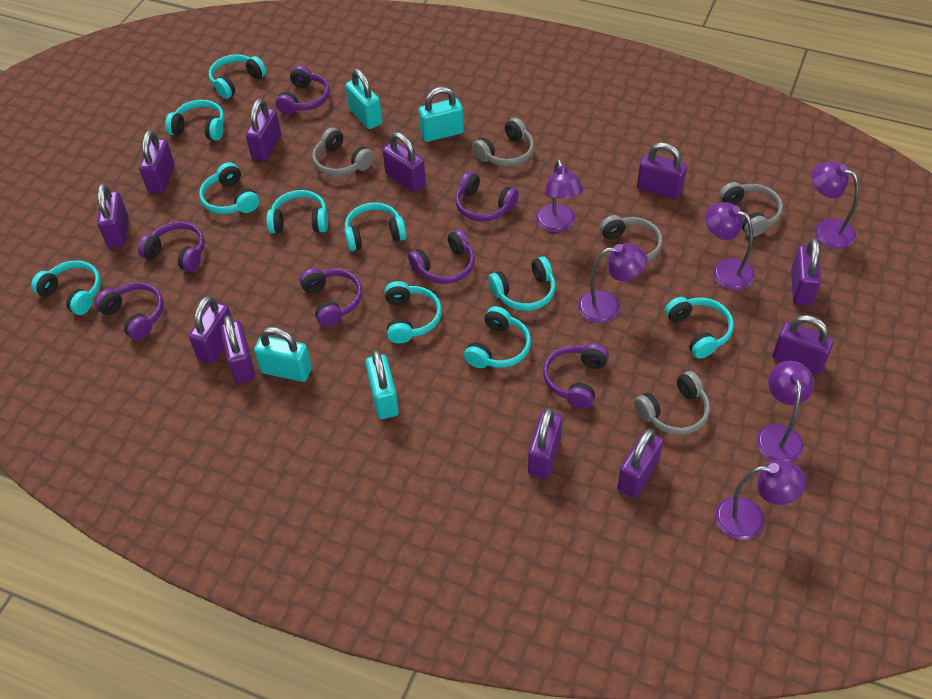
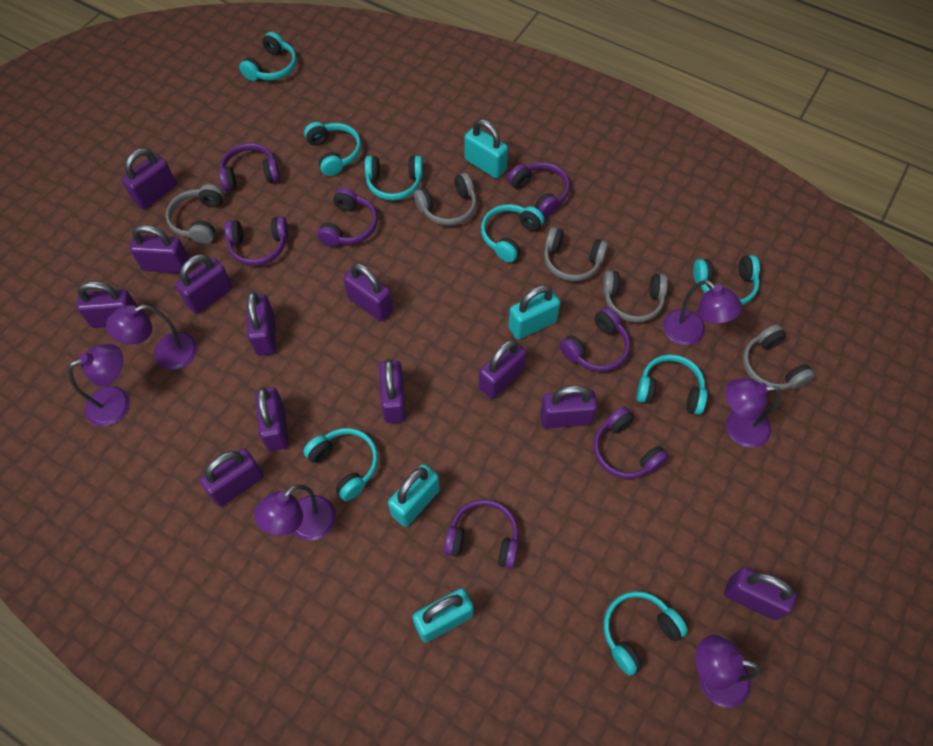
purple padlock: [97,183,128,248] [139,130,175,193] [189,296,233,363] [220,315,255,384] [246,98,281,161] [382,132,426,192] [528,408,562,479] [617,428,664,498] [637,142,687,199] [773,315,834,375] [791,238,821,306] = 11 -> [76,281,138,328] [122,148,177,209] [130,225,189,273] [175,254,233,314] [199,448,263,506] [247,292,276,356] [255,387,289,451] [343,263,393,321] [379,359,406,423] [479,339,527,399] [540,385,597,428] [724,567,797,620] = 12
turquoise headphones: [31,260,101,315] [165,100,224,141] [199,162,259,214] [209,54,267,99] [266,190,328,233] [344,202,407,251] [385,281,442,343] [464,306,531,368] [488,256,556,311] [665,297,734,359] = 10 -> [239,32,297,81] [304,122,361,176] [304,428,378,501] [365,156,423,200] [481,204,544,262] [604,591,688,676] [636,355,707,415] [693,255,760,305] = 8

